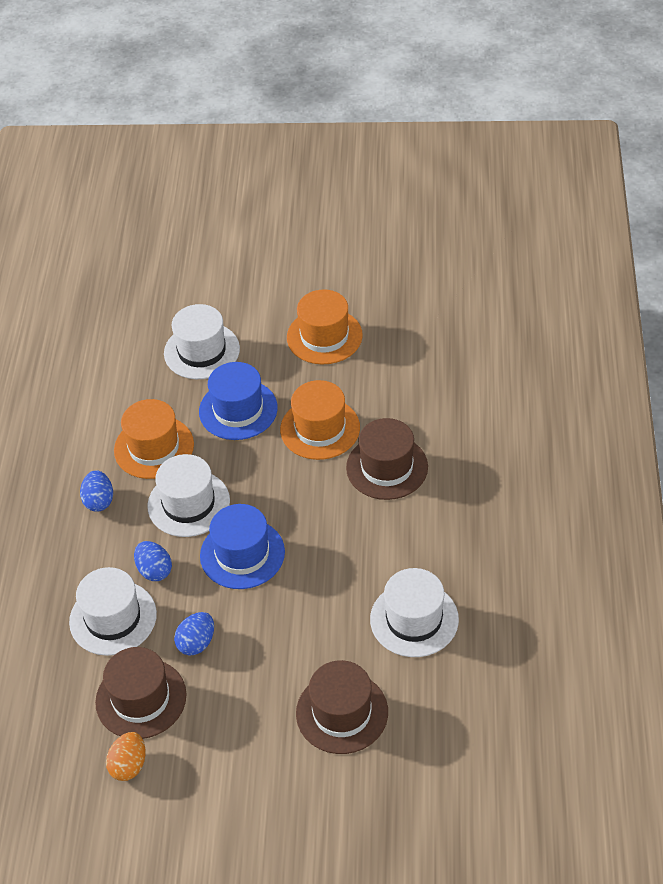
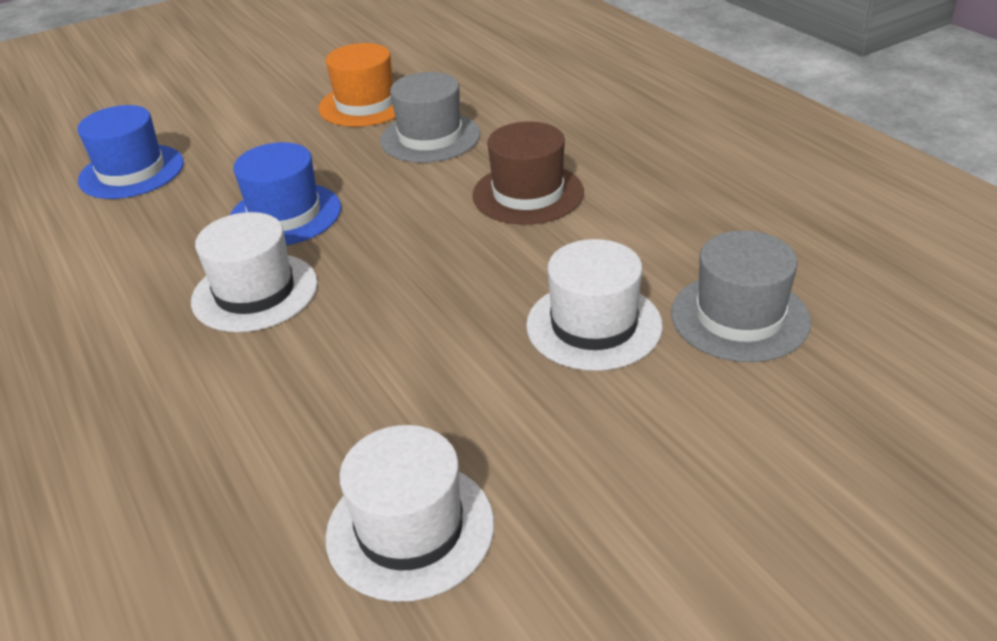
blue egg: [80,470,113,512] [134,541,172,581] [174,612,214,656] = 3 -> none = 0
brown hat: [95,647,186,739] [296,660,388,754] [346,418,428,500] = 3 -> [472,122,584,225] = 1
grey hat: none = 0 -> [380,72,480,163] [671,231,811,362] = 2
orange egg: [106,732,146,781] = 1 -> none = 0
orange hat: [114,399,194,479] [280,380,360,460] [287,289,363,364] = 3 -> [318,43,395,127] = 1
white hat: [69,567,157,656] [147,454,230,537] [164,304,240,379] [370,568,459,657] = 4 -> [191,212,318,332] [325,425,494,602] [526,239,663,371] = 3

